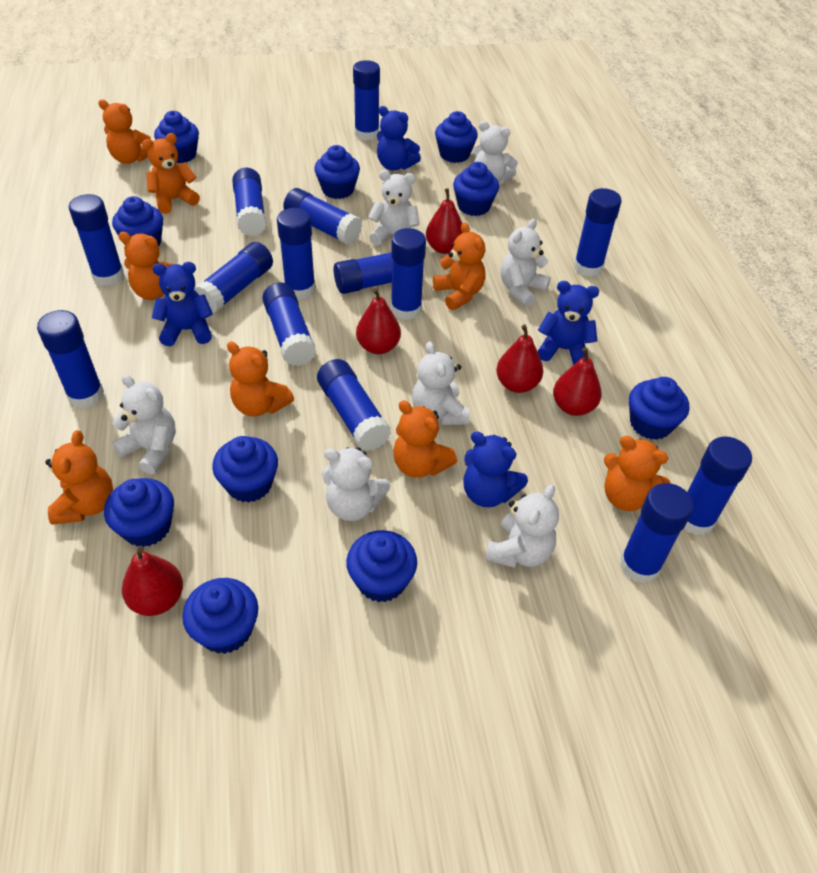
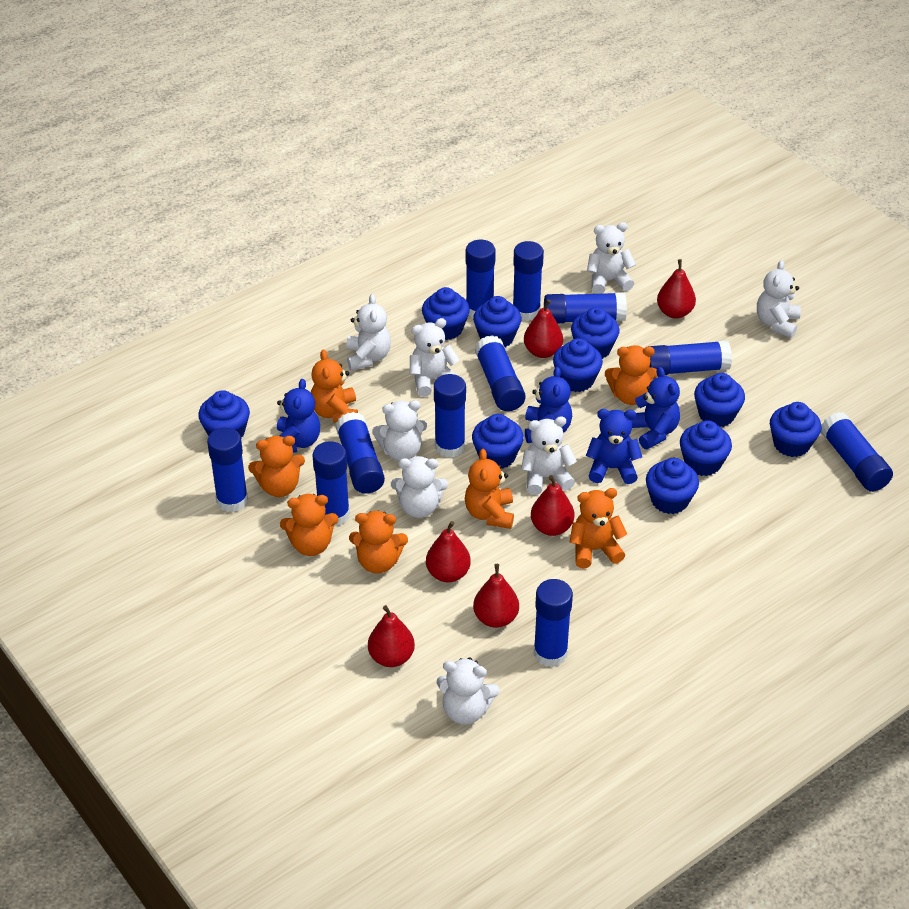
blue glue stick: [37,310,104,408] [69,194,124,286] [194,242,273,314] [232,168,267,236] [262,283,316,366] [277,208,316,299] [283,188,362,245] [317,359,391,451] [334,253,424,294] [353,60,380,141] [391,228,426,320] [574,188,622,277] [620,483,693,583] [684,436,752,535] = 14 -> [207,427,248,512] [312,441,350,527] [336,412,385,494] [434,374,466,458] [466,240,496,318] [475,335,526,411] [513,241,544,321] [533,579,573,667] [544,292,627,323] [648,340,732,375] [821,412,893,492] = 11
orange teddy bear: [45,430,113,525] [98,99,151,164] [118,232,173,300] [142,133,200,214] [227,342,294,417] [393,400,457,478] [433,222,486,310] [604,436,670,511] = 8 -> [248,436,305,497] [280,494,339,556] [311,350,358,423] [349,511,408,574] [465,449,514,529] [569,488,627,568] [605,345,657,405] = 7
red pear: [122,547,183,616] [356,288,401,354] [426,188,462,254] [496,325,543,393] [553,347,602,416] = 5 -> [368,605,415,667] [426,521,471,583] [473,564,519,628] [524,299,563,358] [531,475,574,536] [657,259,696,319] = 6
white teddy bear: [112,374,176,475] [322,447,390,521] [368,170,420,246] [412,341,469,425] [473,121,518,184] [485,484,559,568] [500,219,551,307] = 7 -> [346,294,391,370] [372,400,427,461] [391,456,448,518] [410,318,460,397] [437,658,500,724] [521,416,577,495] [587,222,636,294] [757,260,801,338] = 8

